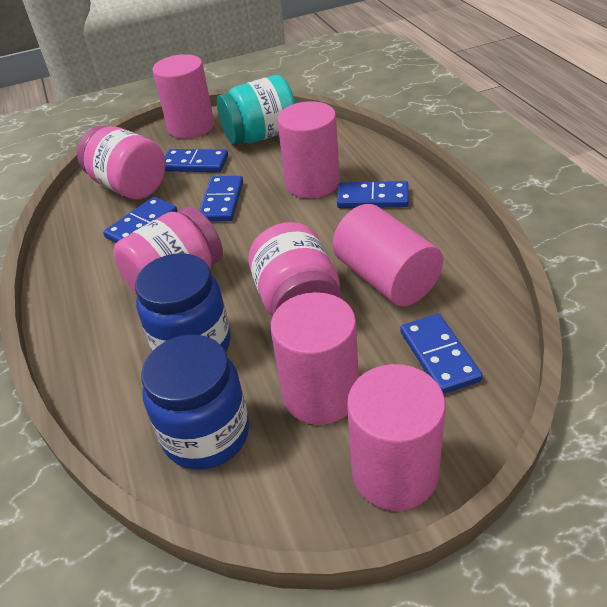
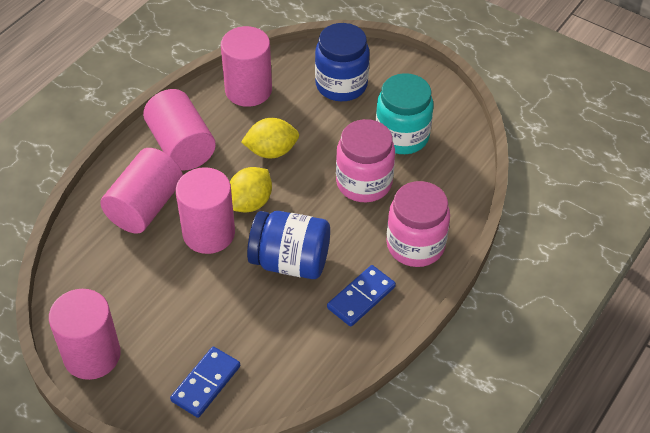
blue domino: [103,197,178,243] [165,149,228,172] [199,176,243,222] [337,181,409,208] [400,314,483,394] = 5 -> [170,346,241,418] [327,265,396,327] = 2
pink jar: [77,125,166,199] [113,206,223,295] [248,222,342,317] = 3 -> [336,119,395,202] [386,181,450,267] = 2
yellow lemon: none = 0 -> [230,167,272,212] [241,118,299,158] = 2

